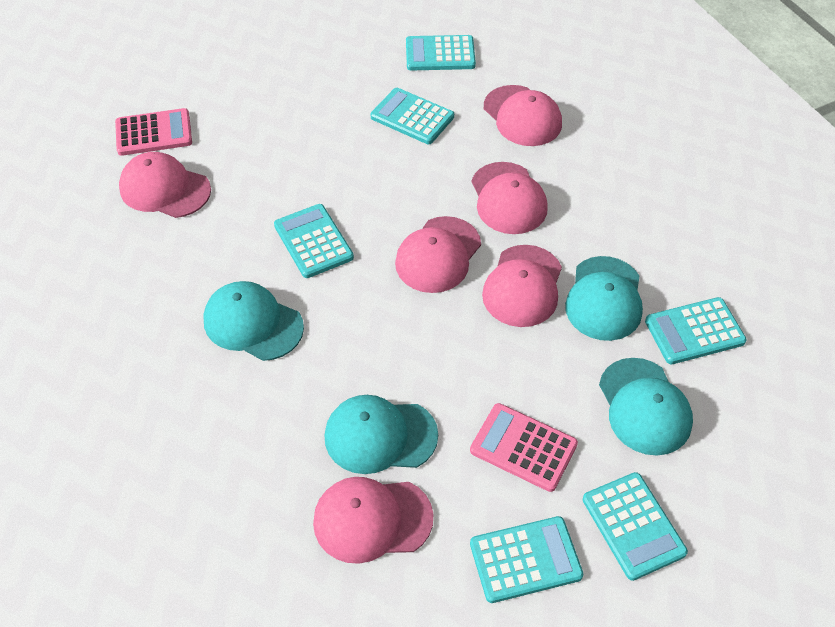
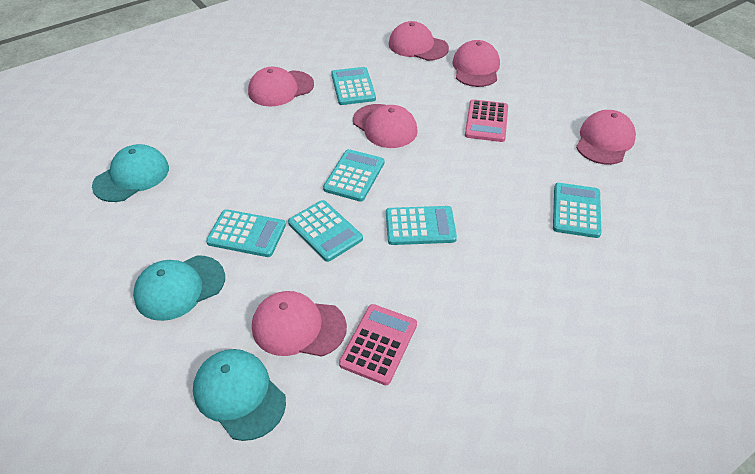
turquoise cap: [204,281,304,361] [325,395,438,474] [565,256,643,341] [599,358,693,456] = 4 -> [92,144,169,202] [133,255,225,321] [193,349,286,441] = 3

